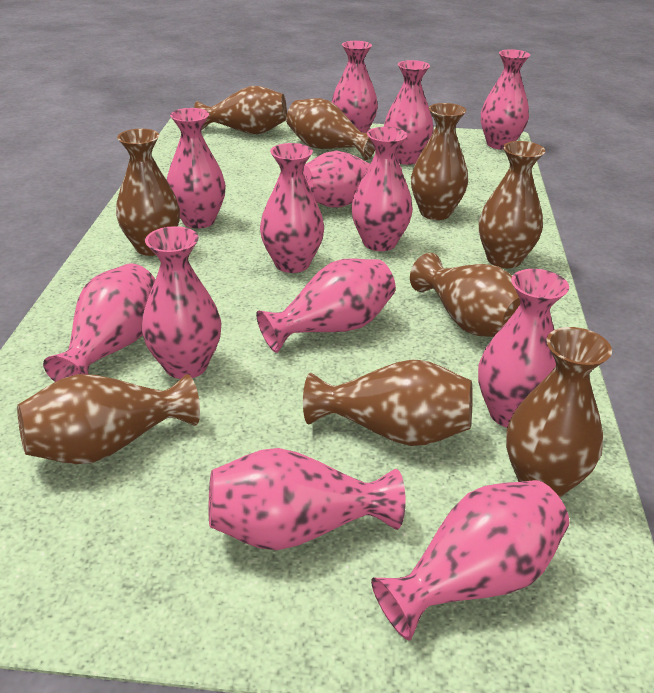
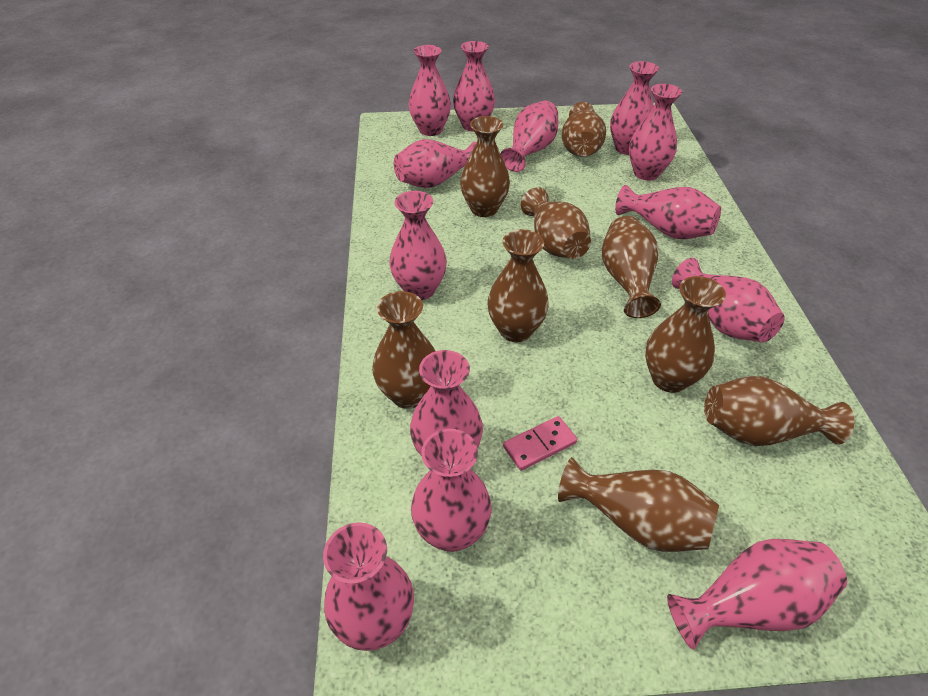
pink domino: none = 0 -> [503,416,577,471] = 1

